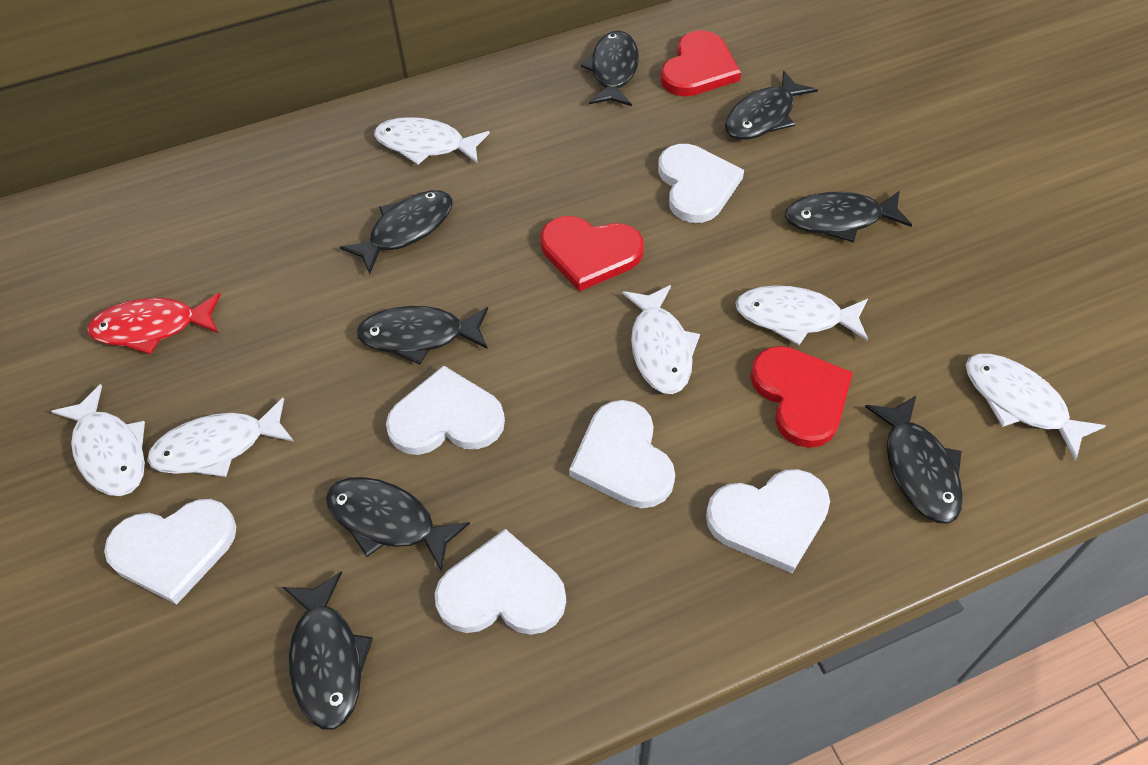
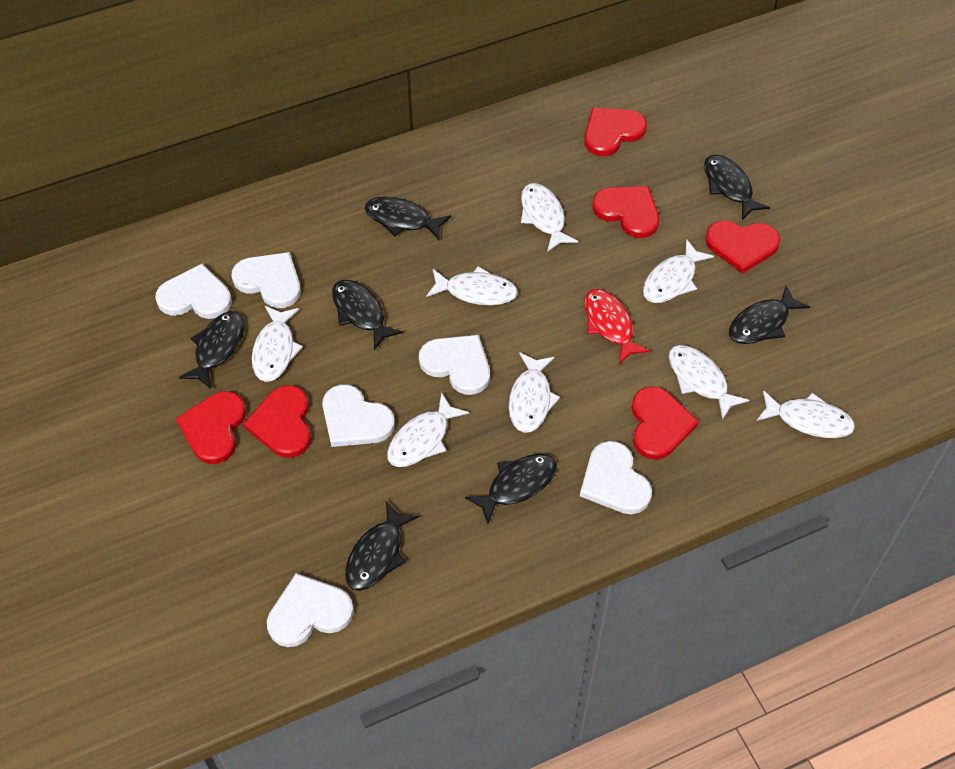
black fish: [283,571,373,729] [326,477,470,572] [340,190,453,274] [356,306,488,364] [581,30,639,106] [725,71,818,140] [785,190,912,242] [865,395,963,524] = 8 -> [179,311,244,389] [332,280,403,350] [345,501,419,591] [365,196,451,240] [465,454,557,524] [704,155,770,220] [729,285,810,344] = 7
red heart: [541,216,644,292] [660,30,741,96] [750,346,853,448] = 3 -> [176,391,246,464] [243,385,311,458] [584,107,647,156] [592,186,659,238] [631,386,699,460] [705,220,780,274] = 6
white fish: [51,384,145,496] [147,398,294,477] [374,117,490,165] [622,285,700,394] [735,285,868,345] [966,354,1106,461] = 6 -> [252,306,303,382] [387,392,469,467] [426,266,518,305] [509,352,560,433] [521,183,578,252] [643,239,714,303] [669,345,749,420] [757,390,855,438] = 8

